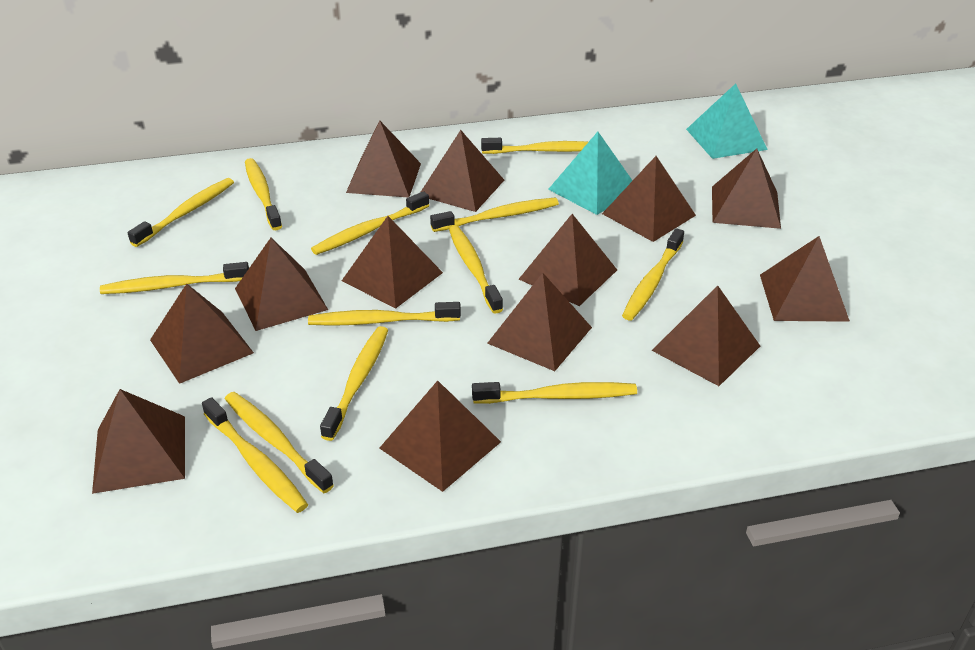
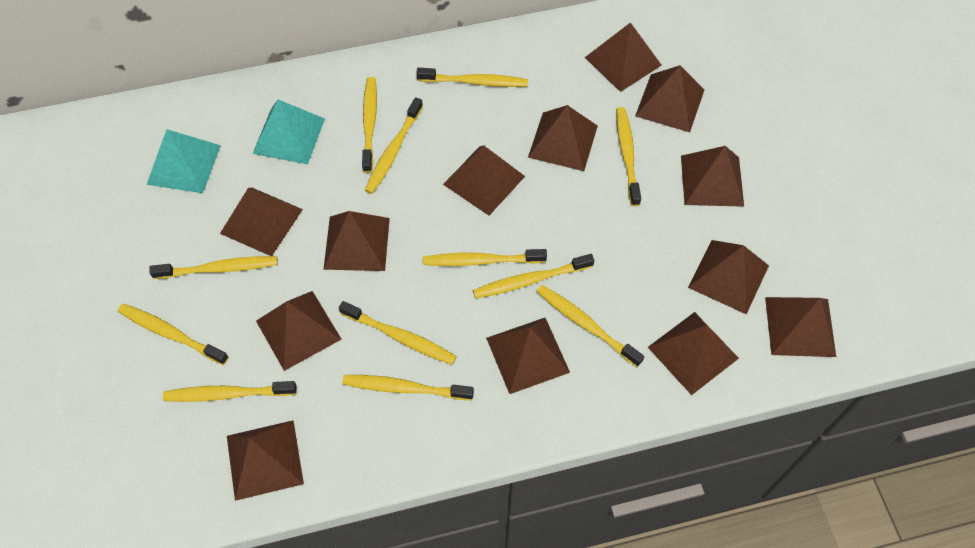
yellow toothbrush: [100,262,249,294] [127,178,234,247] [202,397,308,513] [225,392,334,493] [245,158,282,230] [308,302,461,326] [311,191,429,255] [320,326,388,441] [430,198,559,232] [449,226,503,313] [472,382,637,404] [481,138,588,154] [622,228,684,321] = 13 -> [118,304,229,365] [149,256,278,279] [163,381,297,402] [339,301,457,365] [342,375,474,400] [362,77,377,173] [365,97,423,194] [416,68,528,87] [423,249,547,266] [473,254,594,299] [537,285,644,367] [616,107,641,206] = 12

